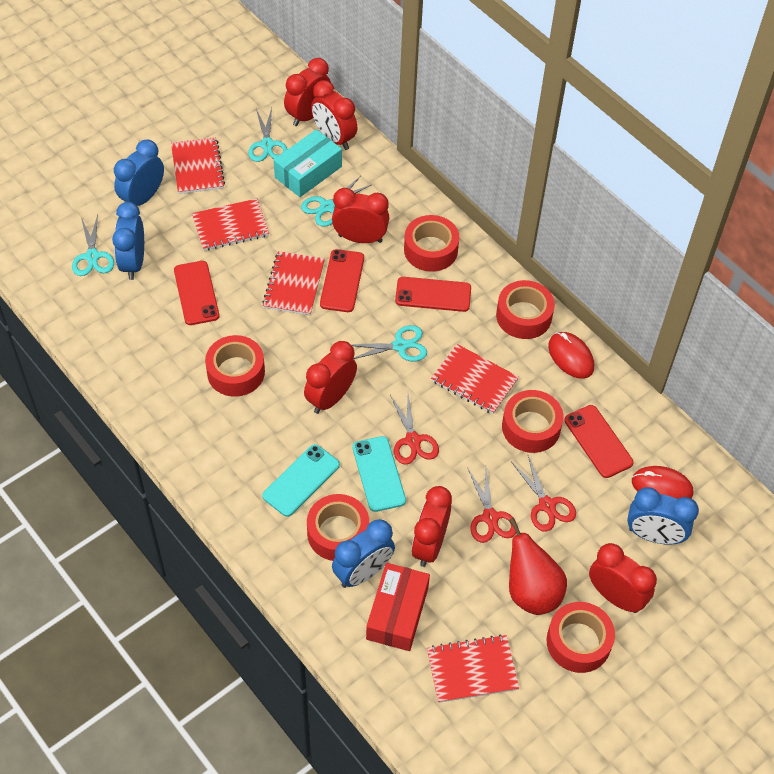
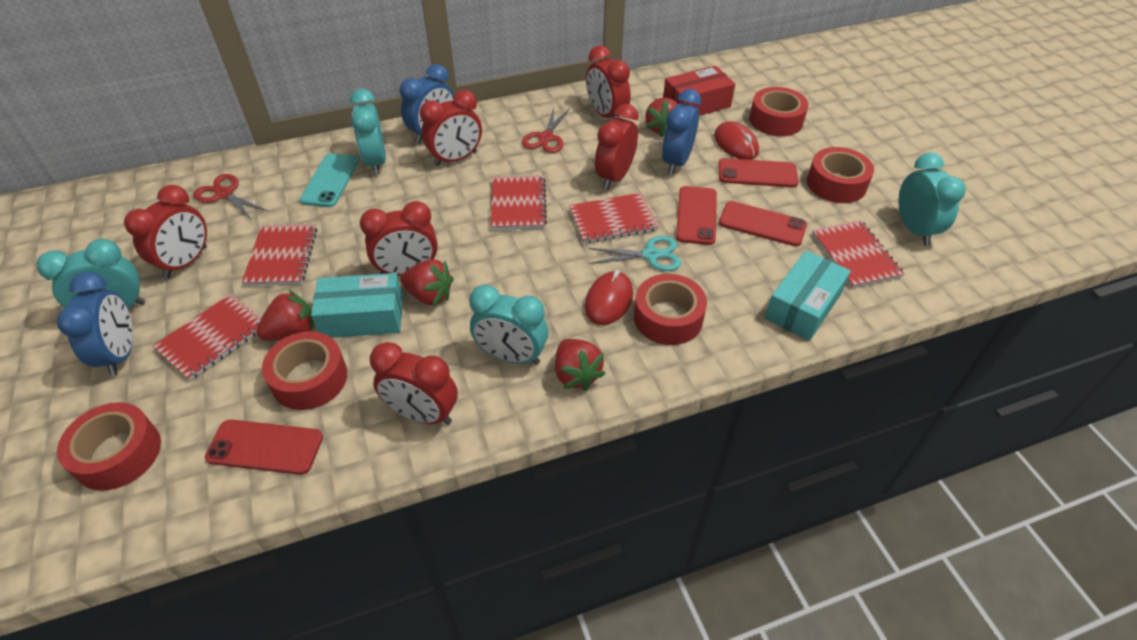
blue clock: [112,202,144,280] [114,139,164,206] [332,519,395,588] [627,487,699,545] = 4 -> [57,272,133,376] [400,64,454,144] [662,89,701,174] = 3
red pear: [508,517,567,615] = 1 -> none = 0
red scissors: [390,394,439,465] [468,467,516,543] [511,456,576,532] = 3 -> [193,174,269,220] [522,108,570,153] = 2
red strawberry: none = 0 -> [256,290,314,341] [400,259,454,306] [555,339,606,391] [645,98,678,138] = 4
red tape: [205,335,265,397] [307,494,369,561] [404,215,459,272] [496,280,555,339] [502,390,564,453] [547,602,615,673] = 6 -> [57,402,161,491] [262,331,347,410] [634,274,707,345] [749,87,809,136] [807,147,874,203] = 5
turquoise box: [274,129,342,197] = 1 -> [311,273,403,338] [765,251,851,341] = 2
turquoise clock: none = 0 -> [37,239,146,309] [350,89,386,175] [469,285,548,365] [899,153,966,245] = 4
turquoise phone: [262,444,340,517] [352,436,406,512] = 2 -> [300,153,359,207] = 1
turquoise scissors: [72,214,114,276] [248,108,288,162] [301,176,372,227] [351,325,427,362] = 4 -> [589,236,681,271] = 1

